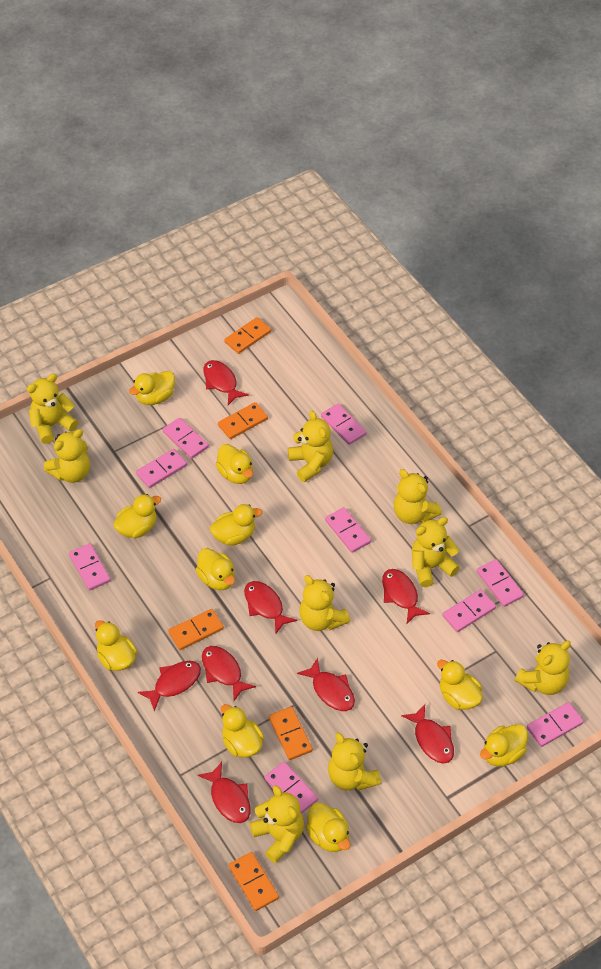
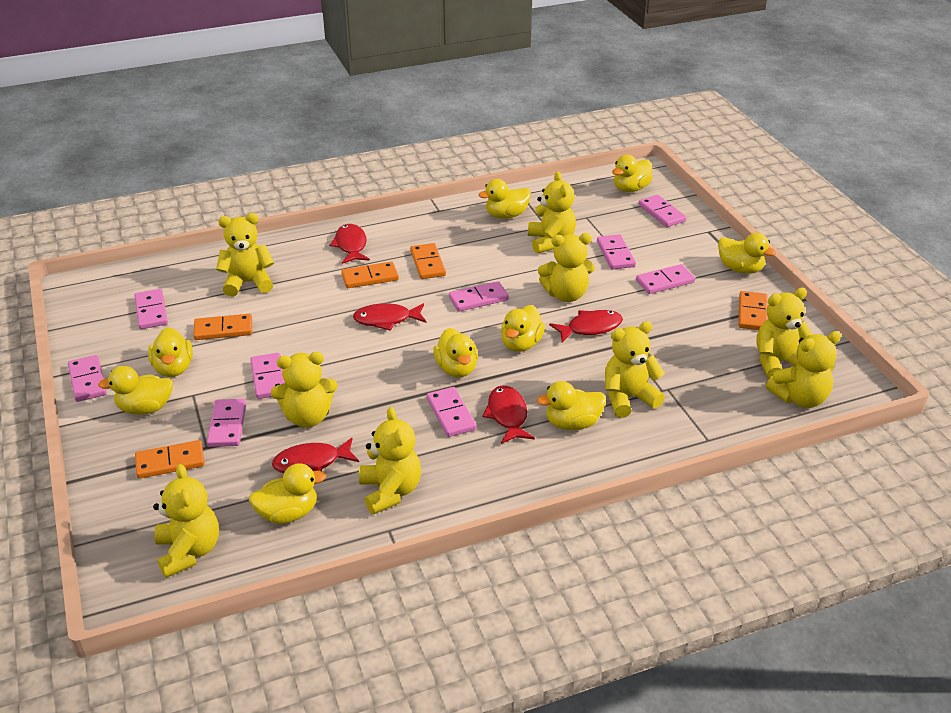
red fish: [138,661,201,711] [197,762,250,823] [202,646,256,701] [203,360,249,405] [244,581,297,634] [297,658,355,711] [382,569,430,624] [401,704,454,764] = 8 -> [272,437,359,473] [329,224,370,264] [353,303,426,331] [483,386,535,444] [549,310,623,342] = 5
yellow duck: [95,620,137,671] [113,494,161,538] [129,371,175,405] [196,548,235,590] [210,504,262,546] [216,444,253,484] [221,704,264,758] [306,803,350,852] [437,660,483,710] [480,724,528,767] = 10 -> [98,366,173,415] [148,327,193,377] [249,463,326,524] [433,328,478,377] [478,179,531,219] [501,305,545,352] [537,381,606,430] [612,155,653,192] [718,233,776,274] = 9

